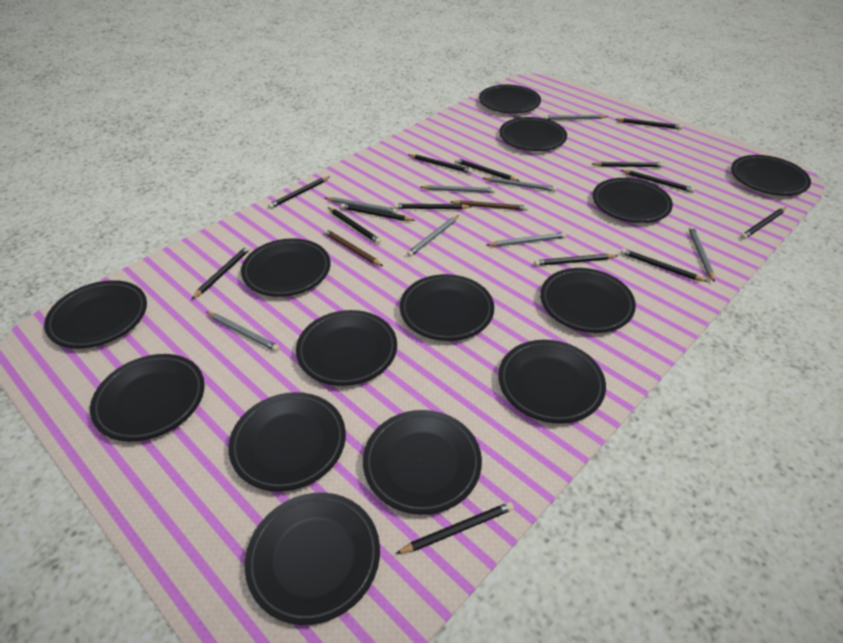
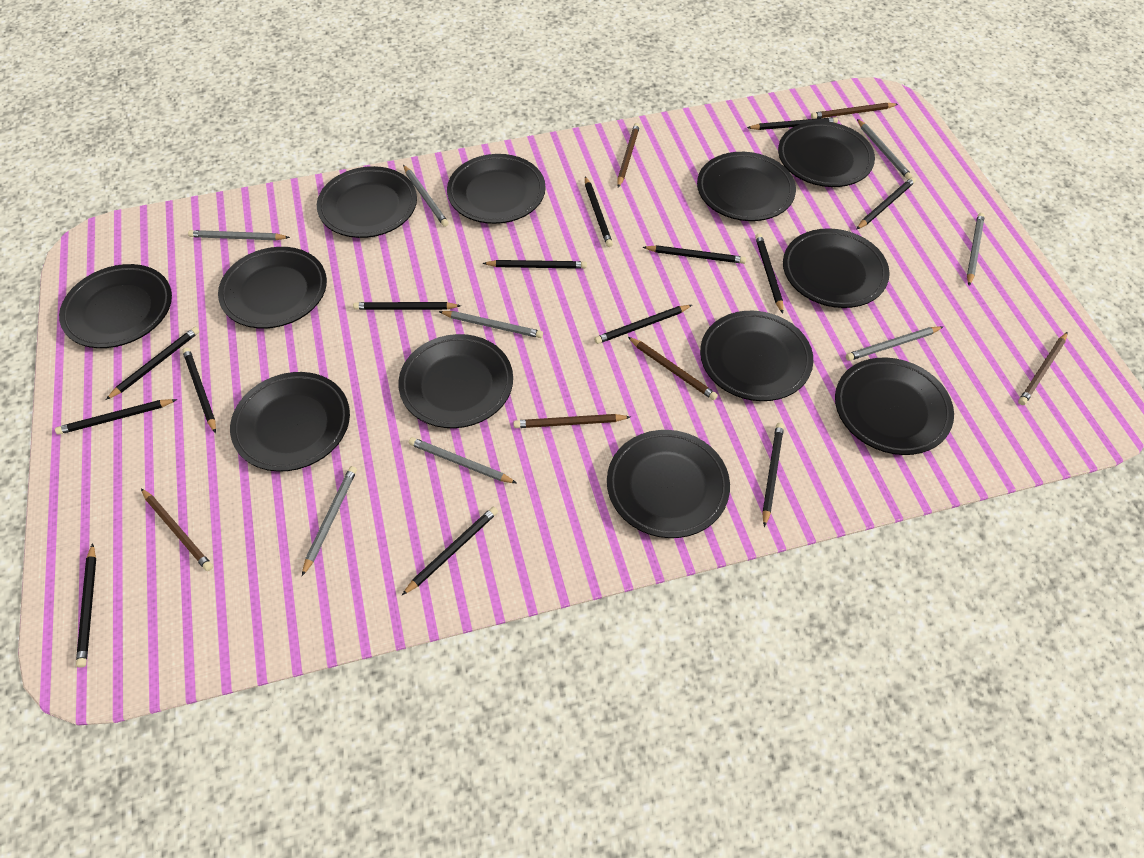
black plate: [44,280,147,348] [90,354,205,442] [228,392,346,491] [241,238,330,297] [245,493,380,625] [296,310,397,386] [363,410,482,515] [400,274,494,341] [479,85,541,113] [498,340,606,423] [499,117,567,151] [540,268,636,333] [593,178,673,223] [731,155,811,196] = 14 -> [59,264,172,348] [218,247,327,329] [230,372,350,472] [317,166,417,238] [398,334,513,428] [447,154,546,224] [607,430,730,538] [697,152,796,221] [700,311,813,401] [778,121,875,187] [783,228,890,308] [835,358,954,455] = 12
brown pencil: [323,229,383,266] [451,200,528,211] = 2 -> [141,488,213,571] [513,414,630,428] [617,123,640,188] [628,337,718,400] [811,103,898,119] [1018,332,1067,405] = 6

